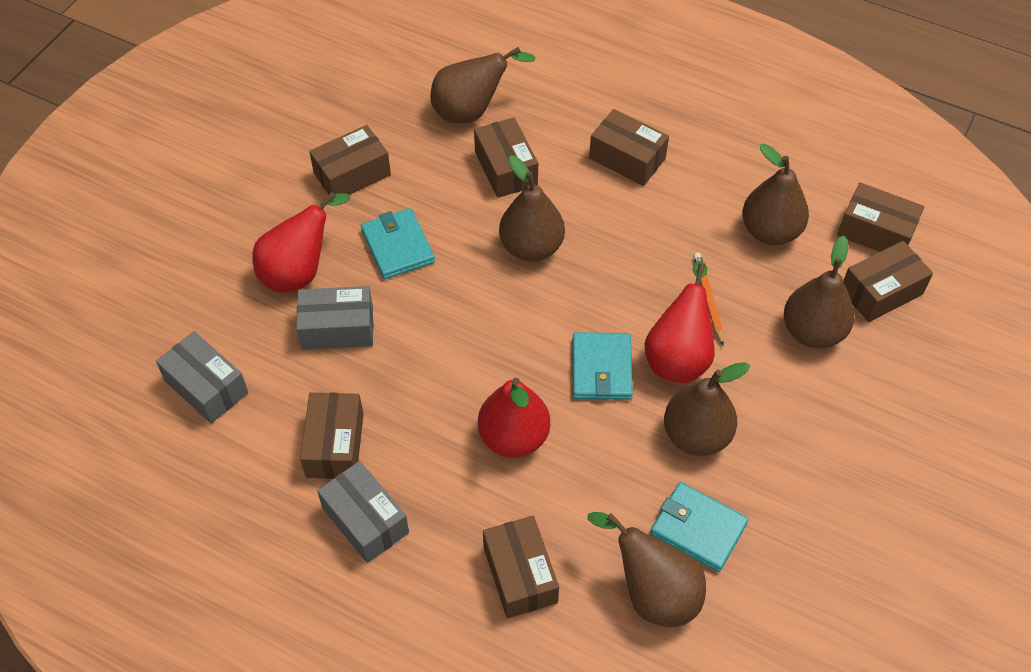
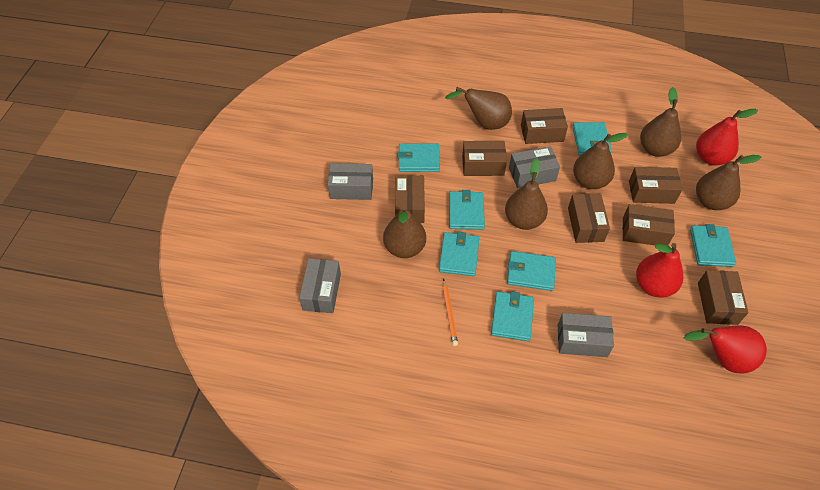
grey box: [156,331,248,424] [296,286,373,350] [317,461,409,563] = 3 -> [299,258,341,313] [328,163,373,200] [509,147,560,188] [558,313,614,357] = 4
turquoise wallet: [361,208,435,279] [572,332,633,400] [650,482,749,572] = 3 -> [398,144,440,172] [439,232,479,276] [449,190,485,230] [491,291,534,341] [507,251,556,291] [573,122,612,156] [690,224,736,267] = 7

